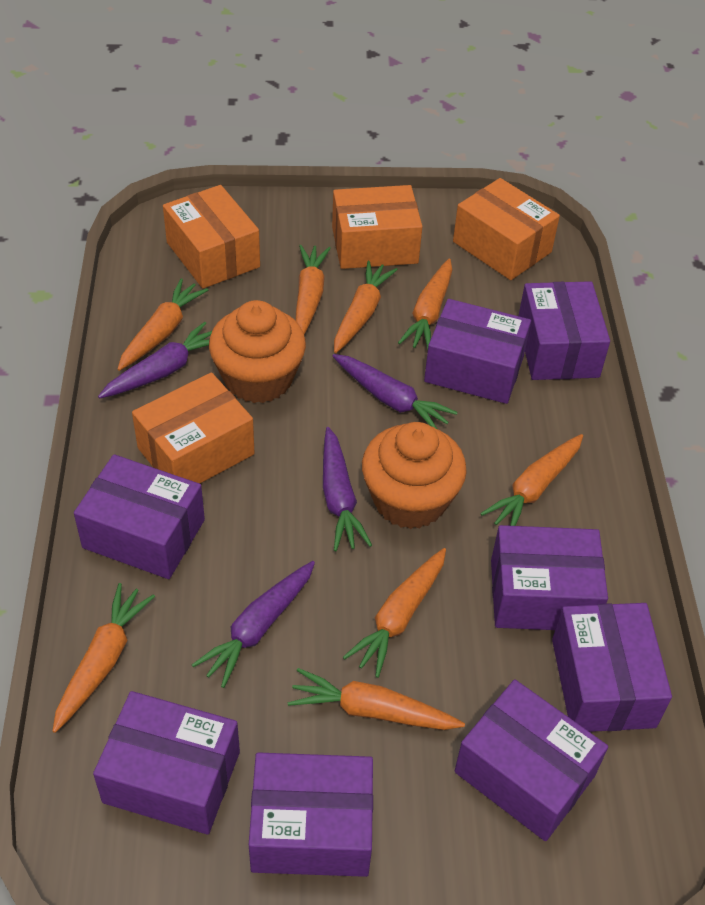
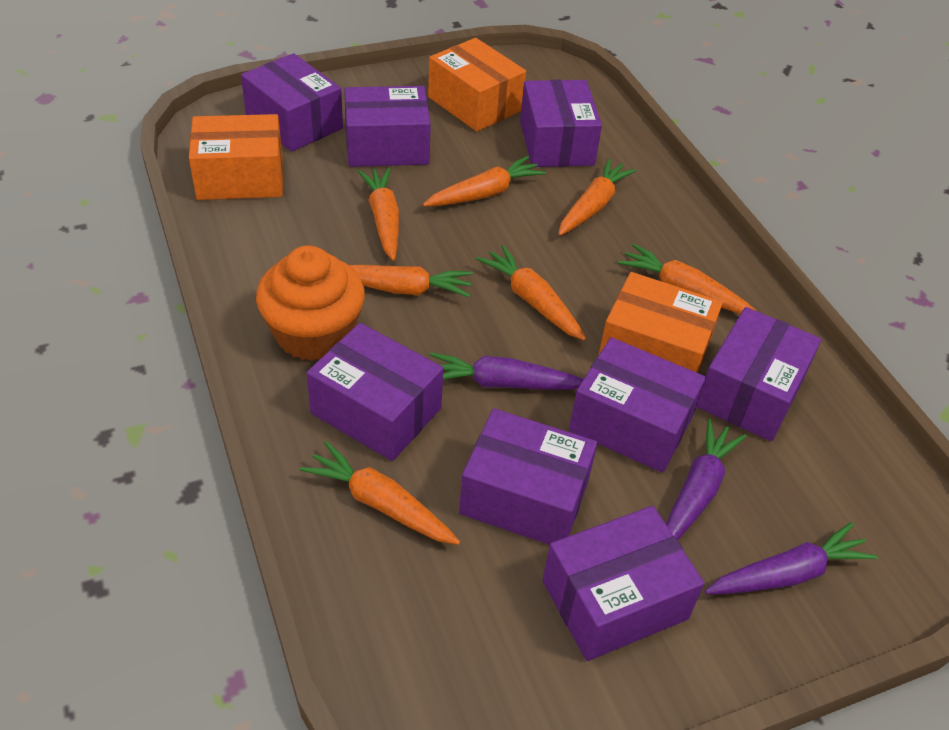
orange box: [132,372,255,483] [163,185,260,289] [332,185,423,269] [453,178,560,280] = 4 -> [189,114,283,200] [428,38,526,132] [598,272,723,373] = 3
orange carrot: [53,583,155,733] [117,278,208,371] [288,668,465,730] [296,245,331,334] [334,261,398,353] [343,548,446,678] [398,259,452,349] [480,434,583,526] = 8 -> [300,441,460,545] [349,265,473,298] [358,167,399,261] [423,156,546,206] [476,245,586,341] [559,158,637,236] [618,244,757,314] = 7
orange cupcake: [209,300,306,403] [362,422,467,529] = 2 -> [256,245,365,361] = 1
purple carrot: [98,322,212,399] [192,561,315,688] [323,427,372,551] [333,354,458,429] = 4 -> [429,352,583,390] [666,419,747,540] [705,522,878,594] = 3

